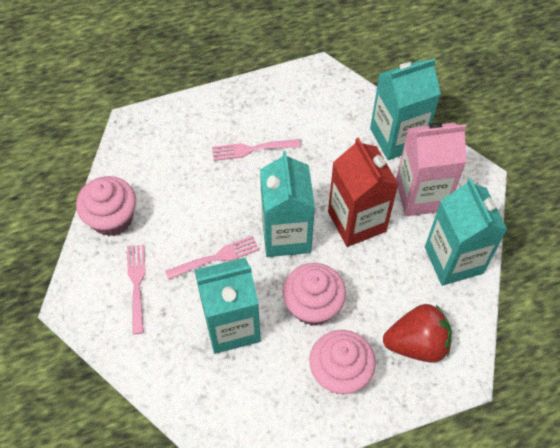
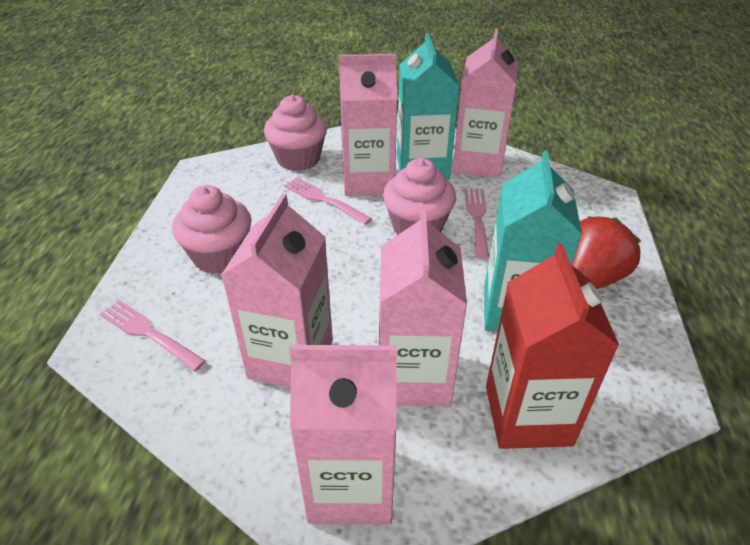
pink carton: [396,122,467,216] = 1 -> [221,193,333,388] [289,345,397,525] [339,54,397,196] [379,209,467,407] [452,29,518,178] = 5
turquoise carton: [194,258,261,354] [260,151,315,257] [370,58,441,160] [425,178,508,286] = 4 -> [397,33,460,180] [484,151,582,332] = 2

